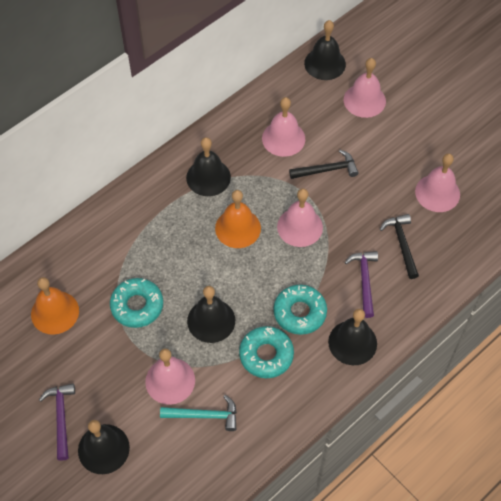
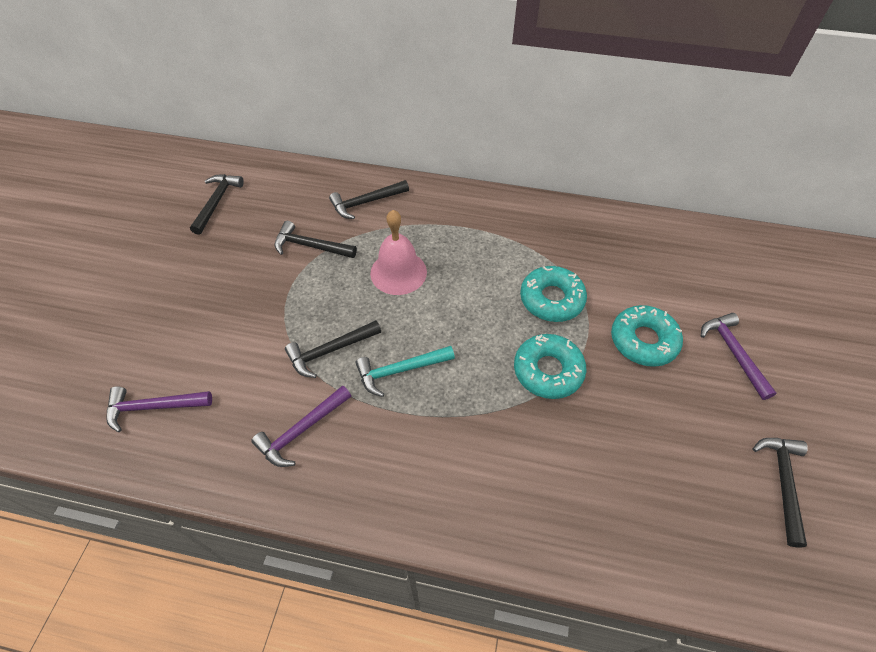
black bell: [78,420,130,474] [186,137,231,196] [187,286,235,343] [304,20,346,80] [328,309,377,365] = 5 -> none = 0
black hammer: [289,150,359,179] [380,214,419,279] = 2 -> [190,174,244,235] [275,221,357,258] [285,320,381,378] [329,180,409,219] [753,438,808,547] = 5
orange bell: [31,277,79,335] [215,190,261,248] = 2 -> none = 0
pink bell: [145,349,195,405] [262,97,305,157] [277,189,323,247] [344,58,386,118] [415,153,460,212] = 5 -> [370,210,427,295] = 1
purple hammer: [39,383,75,461] [345,251,378,318] = 2 -> [106,386,212,432] [252,385,351,467] [701,313,776,400] = 3

